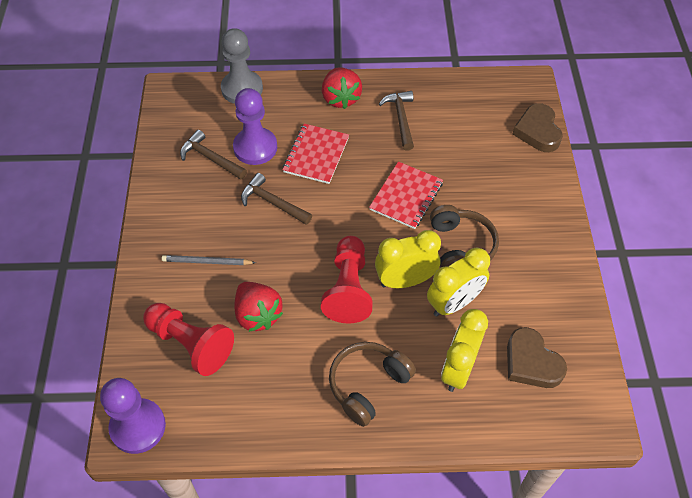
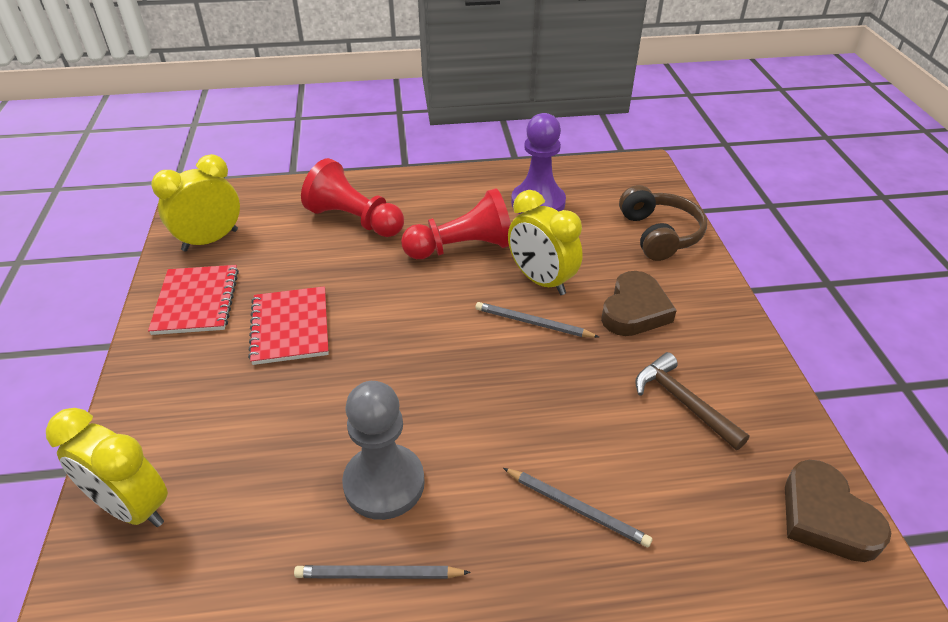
brown hammer: [180,130,247,180] [241,173,312,225] [379,91,414,151] = 3 -> [635,352,750,450] = 1
brown headphones: [329,342,416,427] [430,205,499,268] = 2 -> [619,185,707,261] = 1
grey pencil: [161,255,256,265] = 1 -> [294,565,471,579] [476,302,599,338] [503,468,652,547] = 3
purple pawn: [100,378,166,454] [233,88,277,165] = 2 -> [511,113,566,214] = 1
red strawberry: [235,282,283,332] [322,68,362,109] = 2 -> none = 0

